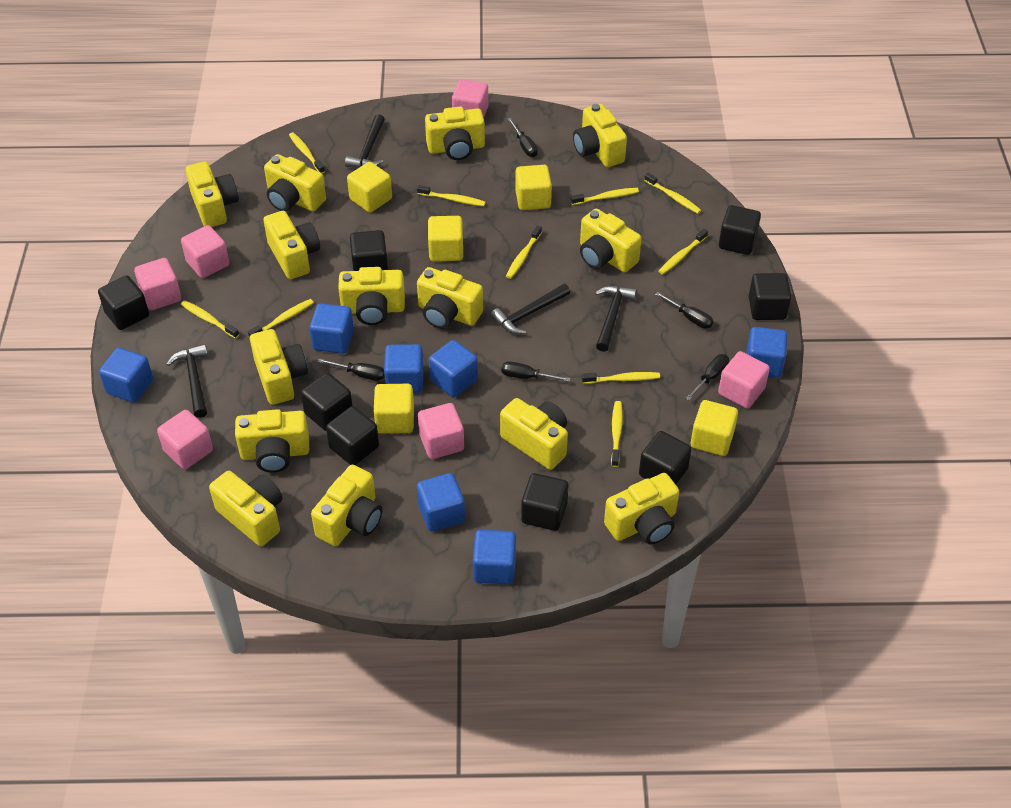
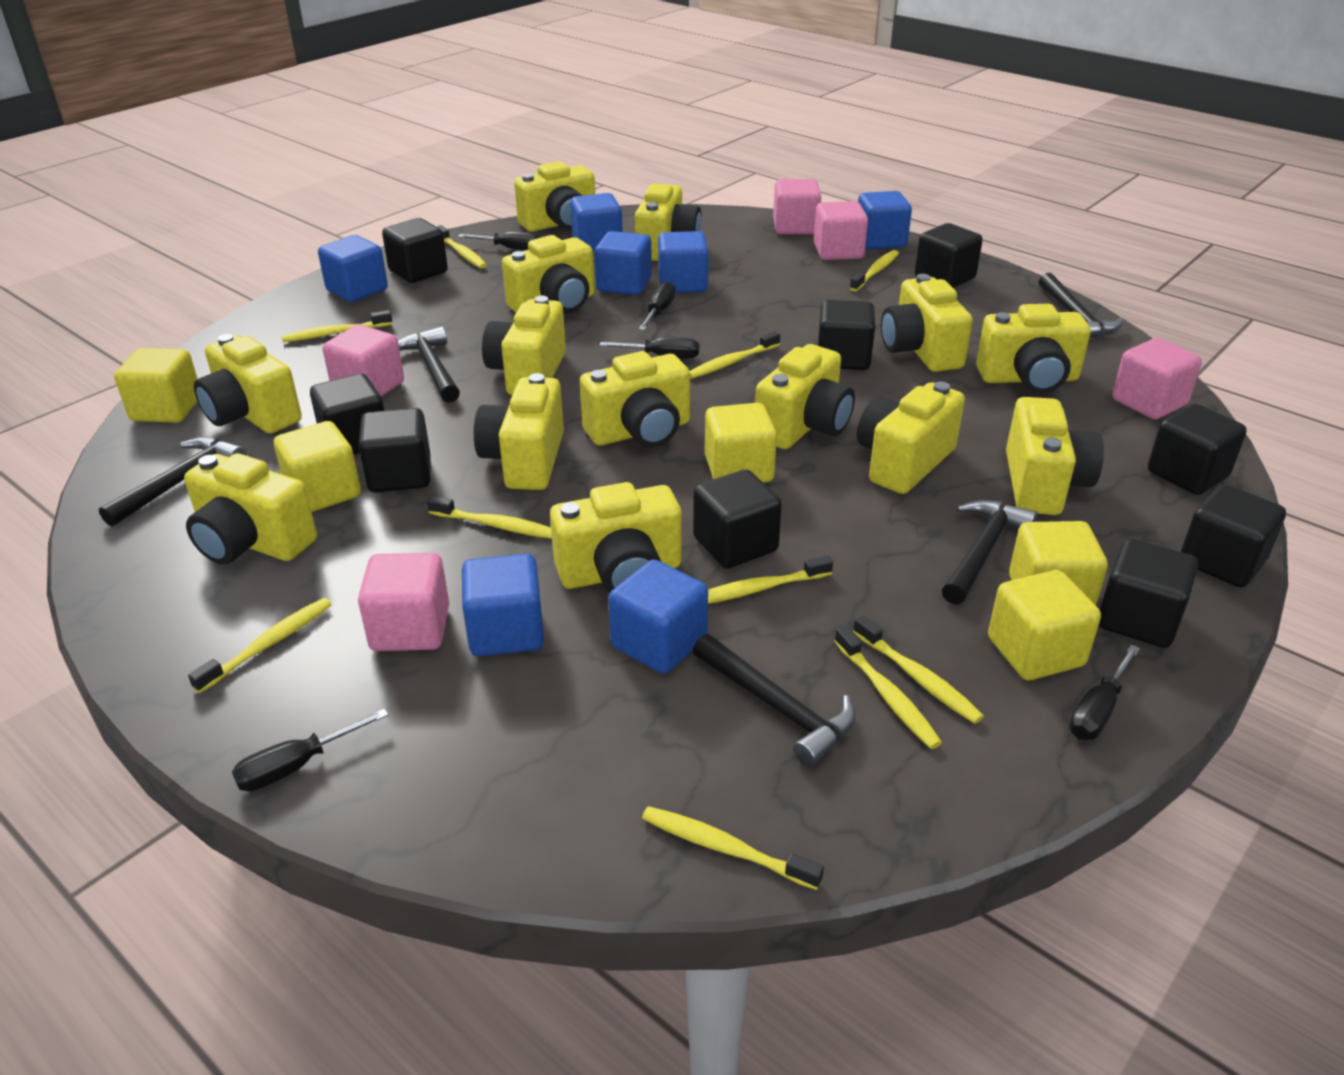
black cube: [98,275,149,330] [301,373,352,431] [326,406,379,465] [350,230,388,271] [521,473,568,531] [639,431,691,484] [719,205,761,255] [749,273,791,320] = 8 -> [310,373,384,455] [359,408,430,492] [382,218,448,283] [693,469,782,568] [818,300,875,370] [915,223,983,288] [1099,539,1198,648] [1148,404,1247,495] [1181,484,1286,587] = 9
black hammer: [166,344,208,418] [345,114,385,168] [490,284,570,334] [595,286,637,352] = 4 -> [99,437,247,527] [398,327,460,403] [692,634,856,767] [942,500,1037,605] [1039,273,1123,337] = 5
pink cube: [134,258,181,310] [157,410,213,469] [181,225,229,278] [418,403,464,459] [452,79,488,118] [718,351,770,409] = 6 -> [323,324,404,396] [358,553,449,651] [773,179,821,234] [814,201,868,260] [1112,338,1202,419] = 5

